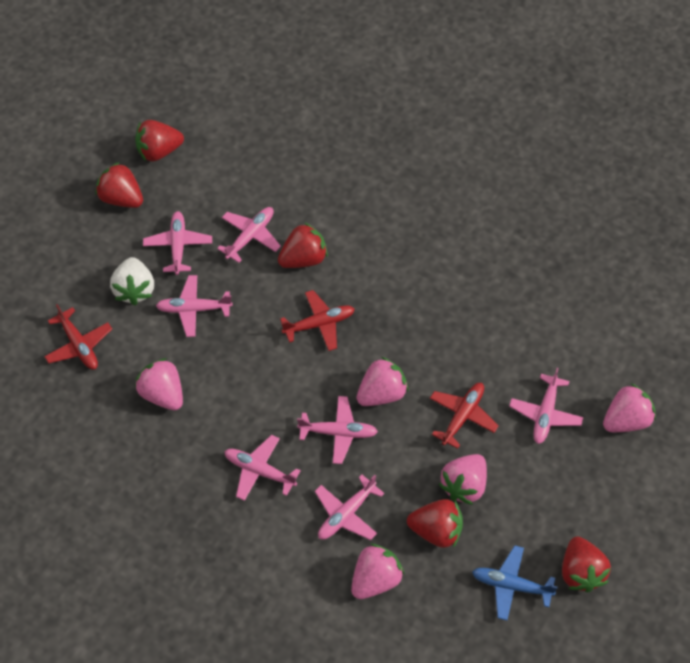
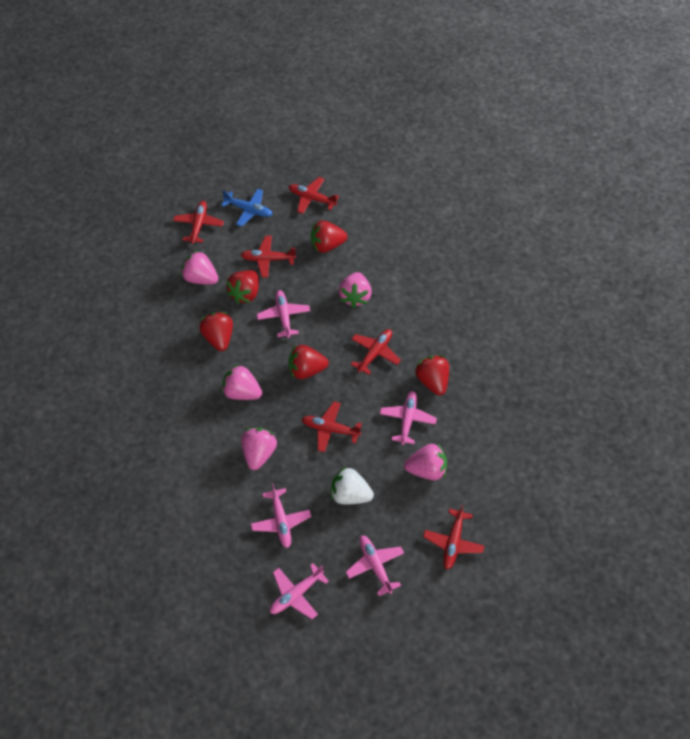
pink plane: [143,211,212,275] [156,275,233,337] [217,207,281,263] [224,435,301,501] [297,396,378,464] [315,475,384,540] [509,368,583,444] = 7 -> [251,483,311,548] [257,290,310,338] [270,563,329,619] [346,535,404,596] [380,391,437,445] = 5
red plane: [44,304,112,370] [280,290,355,351] [430,383,499,449] = 3 -> [173,201,224,244] [241,236,296,278] [289,177,339,214] [302,402,362,452] [351,329,401,375] [423,504,484,569] = 6

